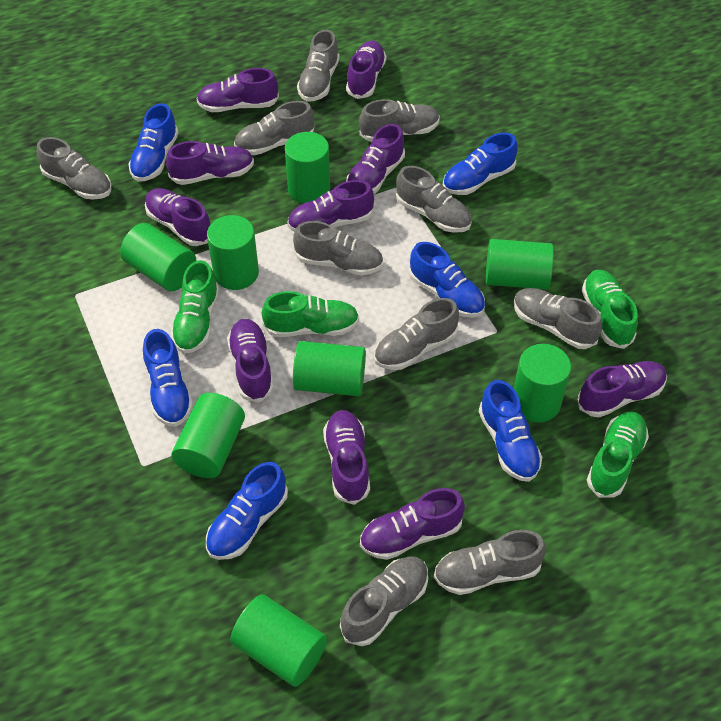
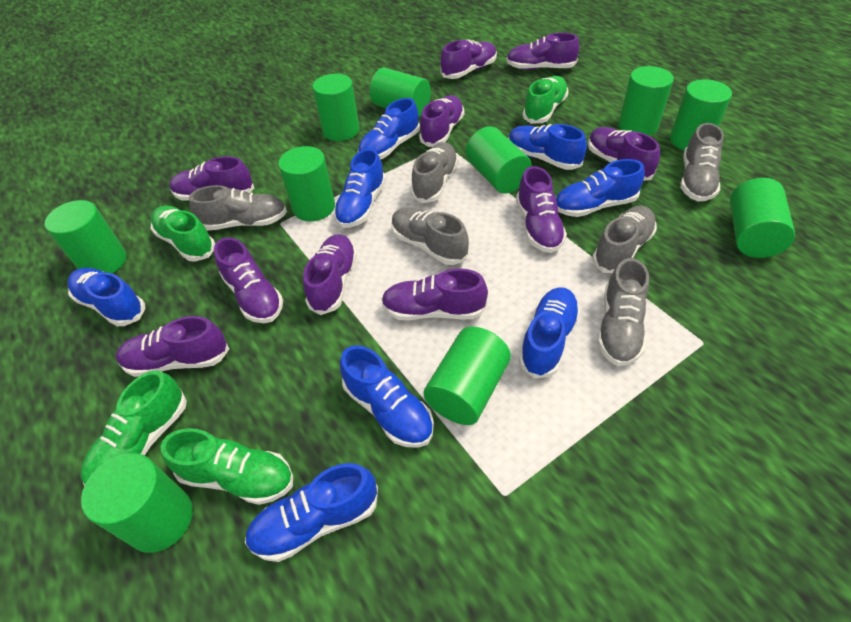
blue shoe: [129,104,179,182] [143,329,193,427] [206,462,288,560] [409,242,485,318] [443,133,517,195] [479,380,542,482] = 6 -> [67,268,145,326] [245,463,378,562] [334,149,386,228] [340,345,434,448] [358,98,420,159] [508,124,587,170] [519,287,580,378] [556,159,645,217] = 8
green cylinder: [120,223,196,291] [171,393,245,478] [207,215,259,290] [230,594,327,687] [285,132,330,203] [293,341,366,396] [486,239,554,290] [514,344,571,422] = 8 -> [45,200,127,273] [81,453,193,553] [278,146,335,221] [312,74,360,141] [370,68,431,117] [424,327,511,425] [466,126,532,194] [619,66,674,136] [670,79,732,150] [730,178,795,258] = 10
grey shoe: [37,137,111,199] [234,101,314,155] [293,221,383,276] [297,30,339,102] [340,557,428,646] [359,99,440,142] [374,298,459,370] [396,166,472,233] [434,530,546,595] [514,288,602,349] = 10 -> [189,185,287,231] [391,207,469,265] [411,142,459,203] [592,206,657,273] [597,258,649,366] [680,123,724,201] = 6

